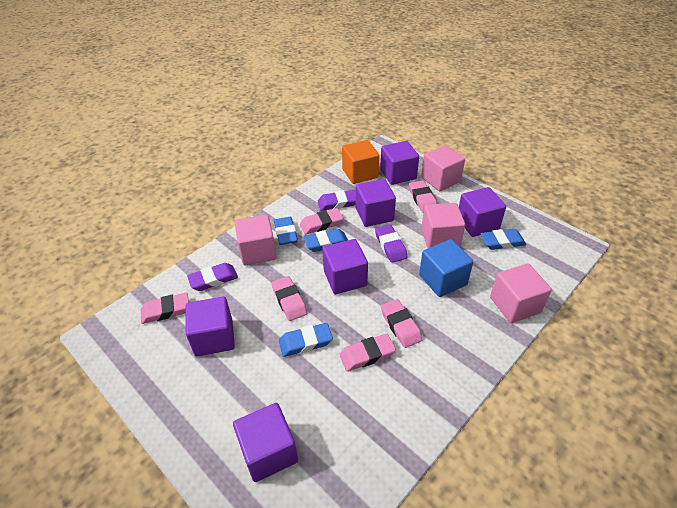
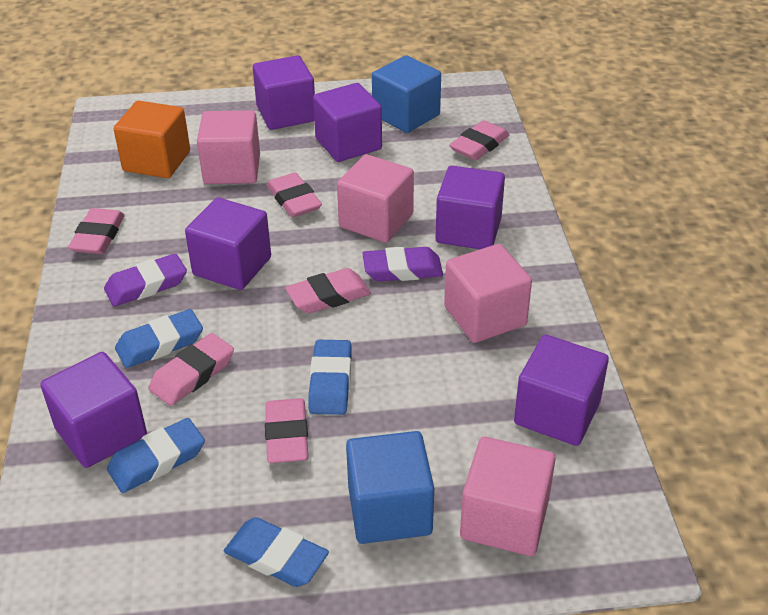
blue cube: [419,239,473,297] = 1 -> [346,431,434,544] [372,55,441,133] = 2
purple eraser: [187,263,238,291] [318,190,356,211] [375,225,408,263] = 3 -> [104,254,187,307] [362,247,443,281] = 2

